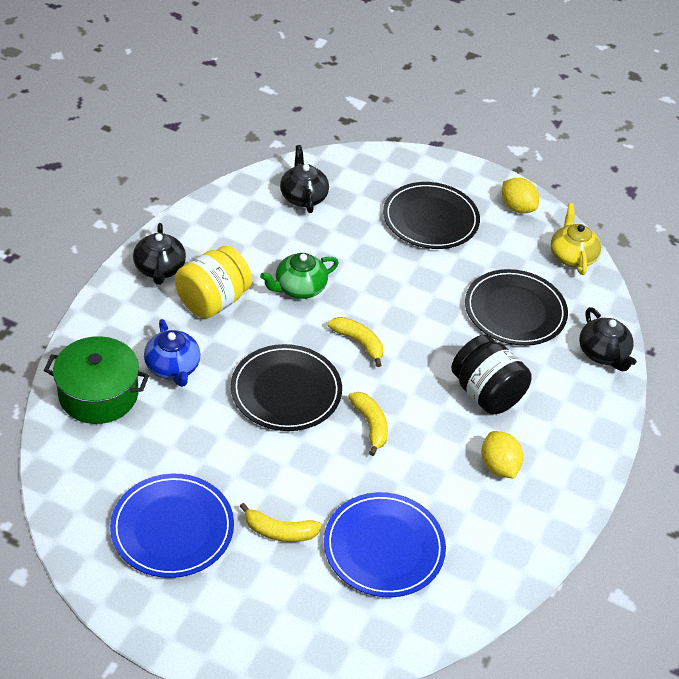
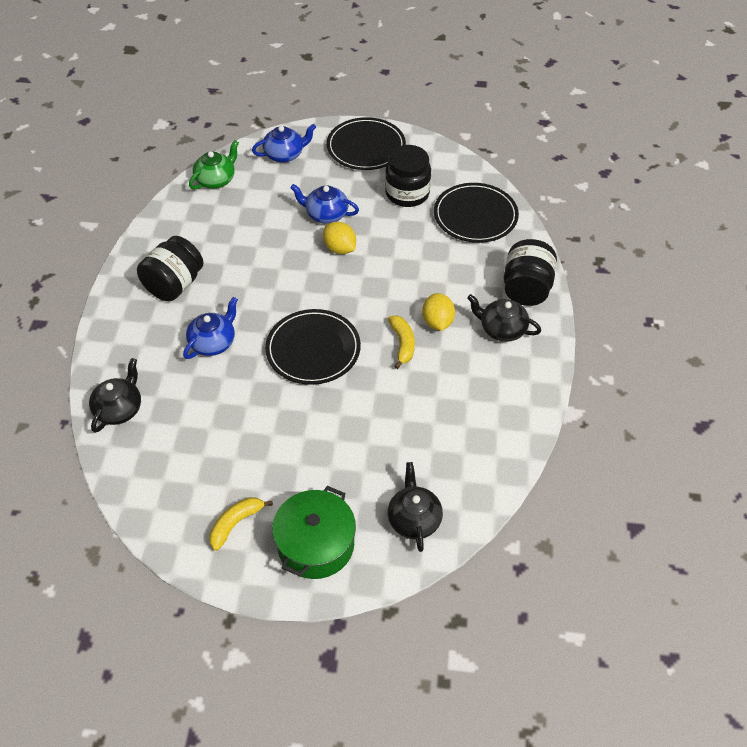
black jar: [451,335,532,414] = 1 -> [137,236,203,301] [385,145,431,207] [504,239,557,306] = 3
blue plate: [110,474,234,578] [324,492,446,597] = 2 -> none = 0
blue teapot: [144,319,201,387] = 1 -> [183,297,238,359] [252,124,316,163] [290,184,359,224] = 3
yellow banana: [239,503,322,542] [328,317,383,367] [348,392,388,456] = 3 -> [209,497,273,551] [388,315,415,369] = 2
yellow jar: [175,246,252,318] = 1 -> none = 0
yellow teapot: [551,203,601,275] = 1 -> none = 0

